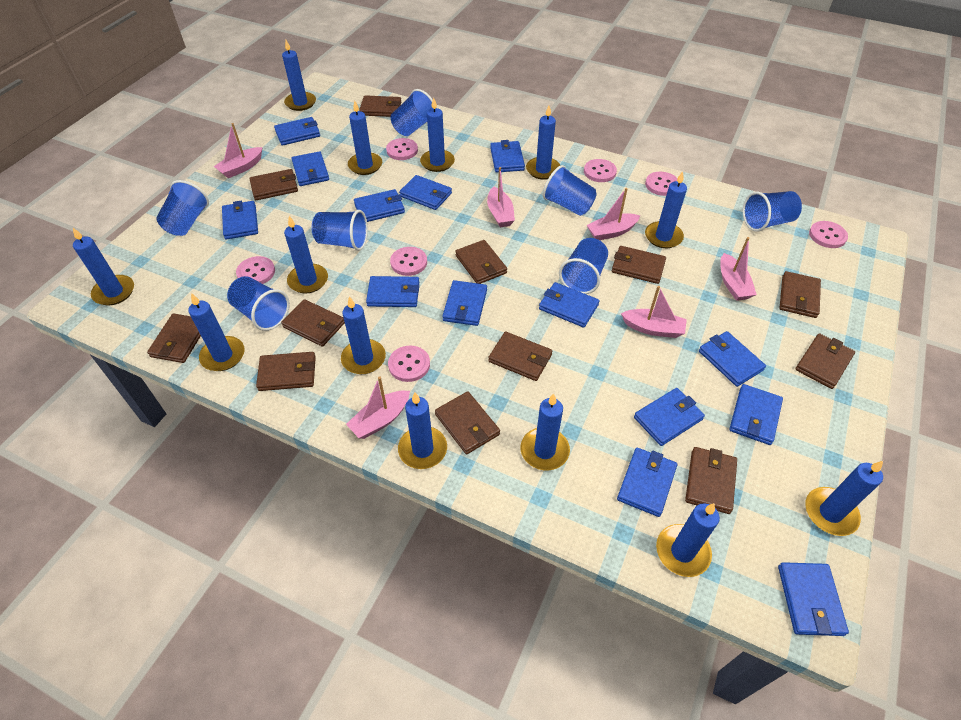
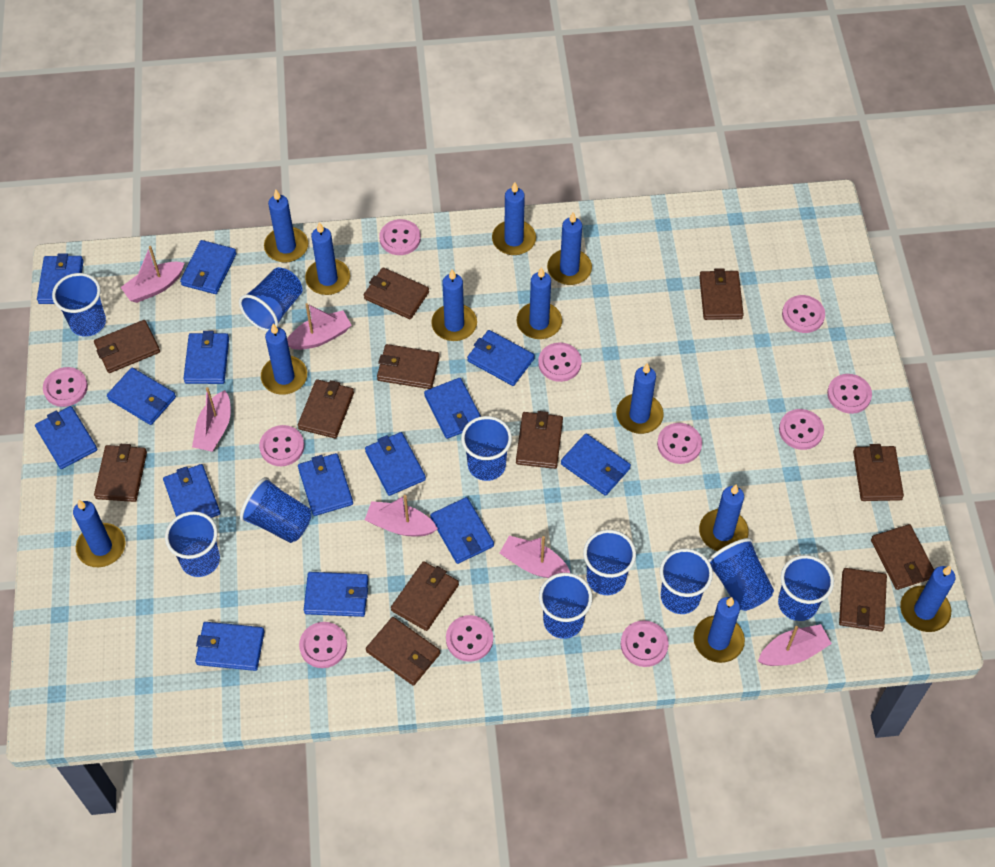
blue candle: [73,228,134,305] [188,293,245,371] [282,40,316,111] [284,216,328,294] [341,296,386,374] [348,101,382,175] [398,393,447,469] [420,97,455,172] [520,393,570,470] [526,106,560,180] [645,172,687,248] [656,503,720,577] [805,461,883,536] = 13 -> [73,500,126,567] [261,324,307,395] [264,189,308,263] [305,222,350,295] [431,269,477,341] [492,182,536,255] [517,267,562,339] [547,212,592,285] [616,363,664,434] [693,597,745,663] [699,485,749,551] [900,566,956,632] = 12
blue cup: [156,180,209,236] [227,276,290,331] [311,210,368,251] [391,89,433,136] [543,165,596,216] [559,238,608,294] [743,191,802,232] = 7 -> [52,273,106,336] [165,511,220,577] [239,267,303,331] [240,477,312,543] [461,416,512,481] [539,573,592,639] [583,530,636,595] [660,548,713,614] [708,538,774,611] [778,555,834,621] = 10
pink button: [236,256,275,284] [386,138,418,160] [388,345,430,382] [390,247,427,276] [584,159,617,182] [645,171,677,196] [809,221,848,248] = 7 -> [43,367,88,407] [259,425,304,466] [299,622,347,668] [379,219,421,255] [446,615,493,662] [538,343,581,382] [621,620,669,667] [657,423,702,464] [779,409,824,450] [782,295,825,333] [827,374,872,414] = 11

